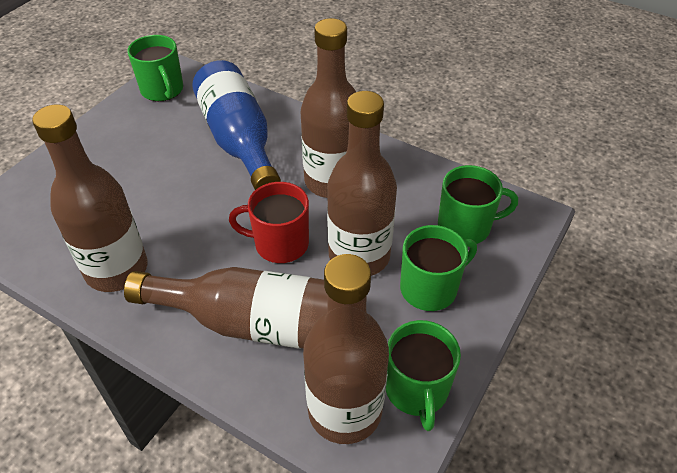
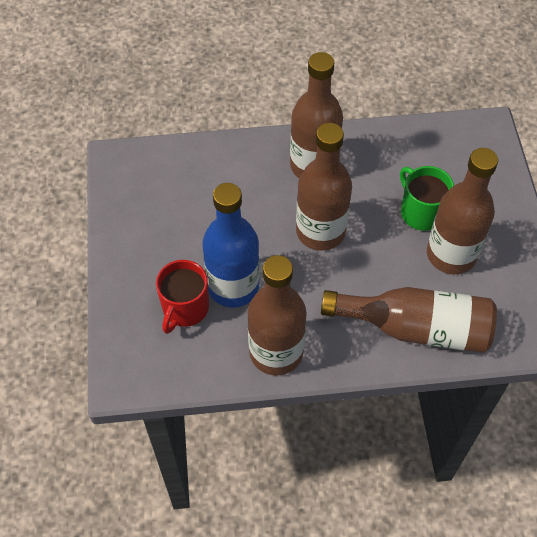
green mug: [127,35,183,101] [386,320,461,431] [400,225,477,311] [438,165,518,244] = 4 -> [400,166,454,231] = 1

